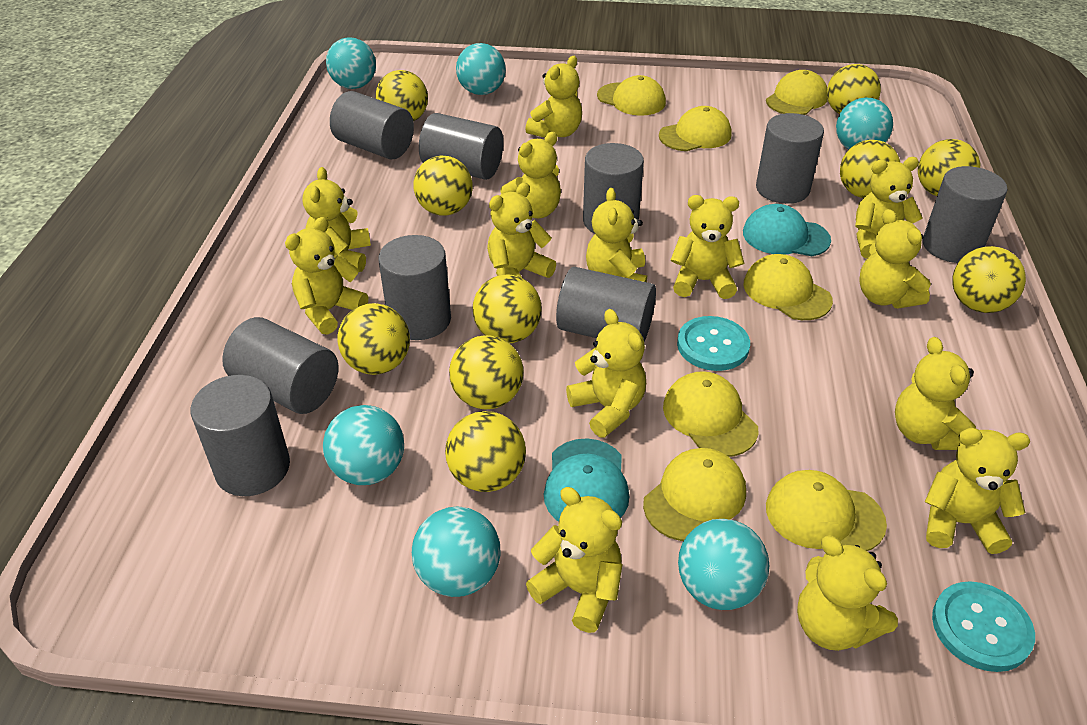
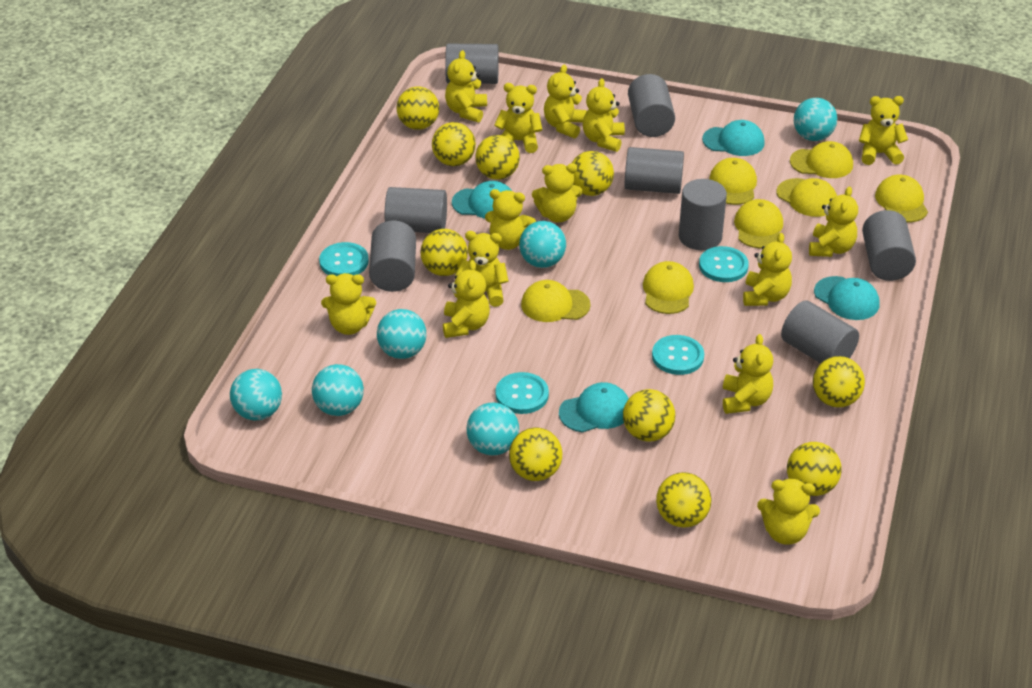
grey cylinder: [190,375,290,496] [222,317,338,414] [330,91,414,159] [379,235,451,340] [419,113,503,180] [556,267,656,342] [583,143,644,233] [756,113,824,204] [923,166,1007,263] = 9 -> [369,221,416,292] [385,187,447,233] [445,44,499,84] [625,147,684,194] [628,74,675,137] [679,179,727,250] [781,300,859,363] [862,210,916,281] = 8
turquoise button: [677,316,750,371] [932,581,1035,672] = 2 -> [319,242,369,276] [495,372,549,414] [652,335,704,375] [699,246,749,282] = 4
turquoise cap: [544,438,629,522] [743,204,831,256] = 2 -> [452,181,512,218] [559,382,629,432] [702,120,765,156] [814,276,879,320] = 4

